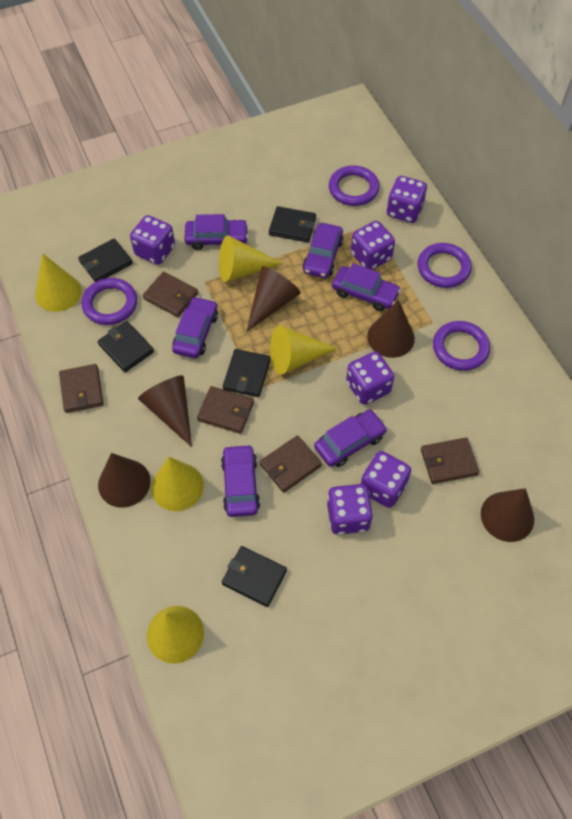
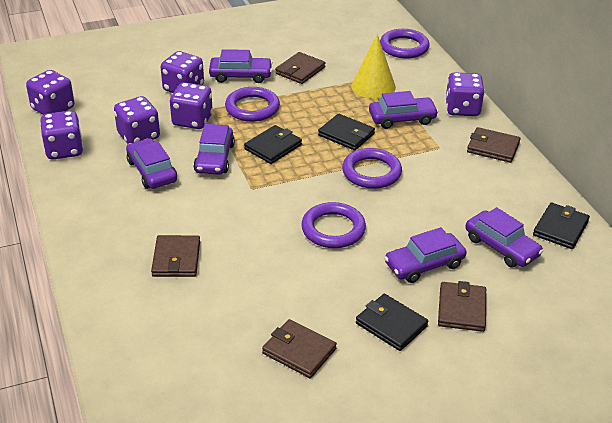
black wallet: [78,238,133,282] [98,321,154,372] [222,546,287,607] [223,349,271,397] [269,206,316,242] = 5 -> [244,125,302,164] [318,114,375,151] [356,294,428,351] [533,203,590,249] = 4
brown cone: [98,453,151,508] [138,375,192,447] [246,266,301,332] [367,300,415,358] [481,488,534,542] = 5 -> none = 0
yellow cone: [35,253,82,312] [147,606,204,664] [151,457,204,511] [219,235,283,282] [270,325,338,375] = 5 -> [351,34,396,99] = 1

